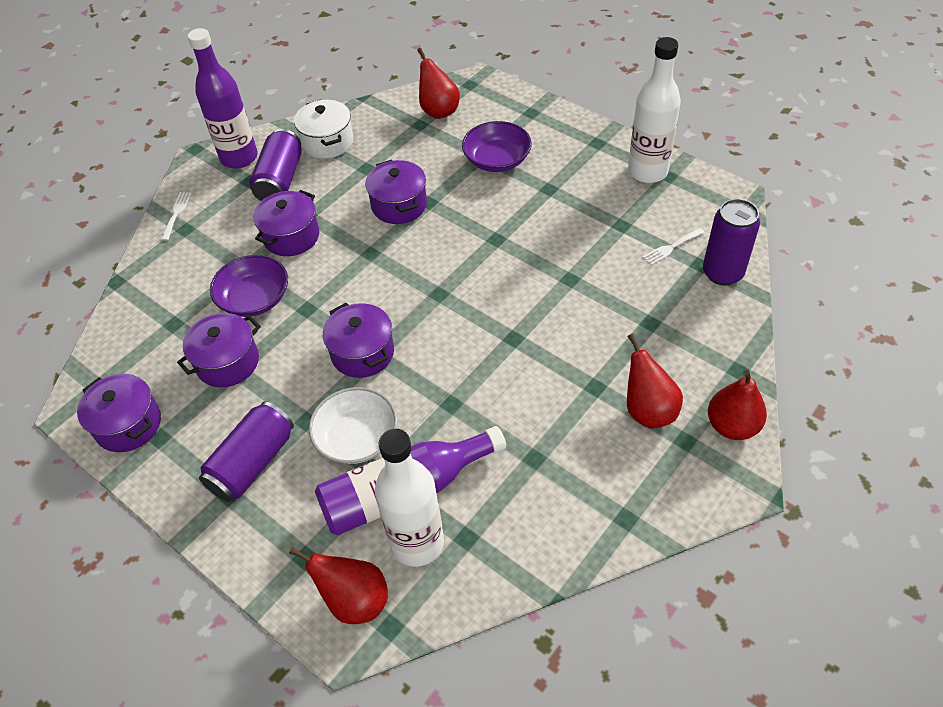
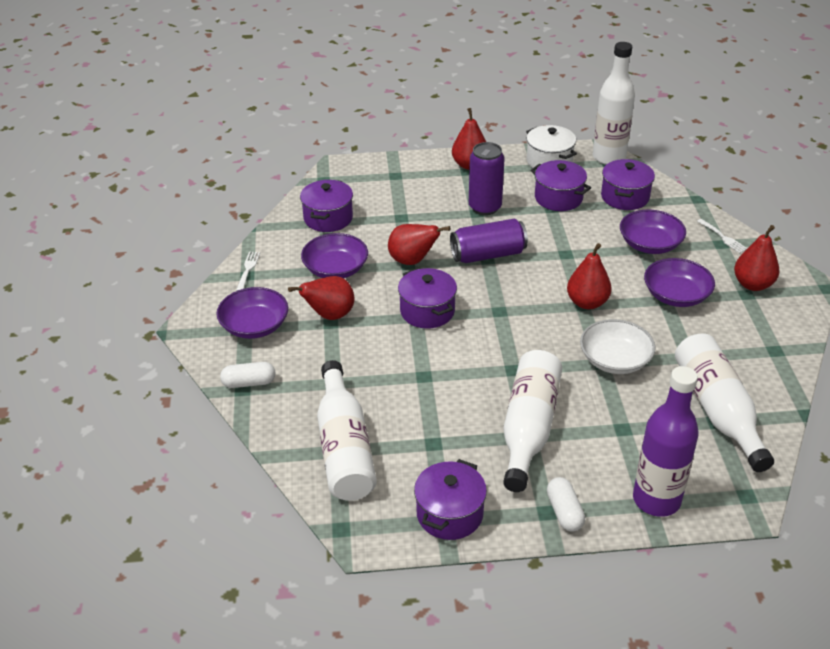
purple bottle: [188,28,258,169] [315,426,506,536] = 2 -> [633,366,699,517] = 1
purple bowl: [210,255,288,317] [462,121,532,172] = 2 -> [217,287,288,339] [301,233,368,278] [620,209,686,254] [644,258,715,307] = 4
purple can: [199,402,294,502] [249,129,302,201] [703,199,760,285] = 3 -> [450,218,528,263] [469,142,505,215] = 2
red pear: [289,547,388,624] [417,48,460,119] [627,334,683,429] [708,370,767,440] = 4 -> [288,276,355,320] [388,224,451,265] [452,108,486,170] [567,243,612,309] [734,225,780,291] = 5
white bottle: [375,429,444,567] [628,37,681,183] = 2 -> [317,360,377,501] [503,350,562,492] [593,42,635,165] [675,334,774,472] = 4
white capsule: none = 0 -> [220,362,276,388] [547,477,585,532] = 2

